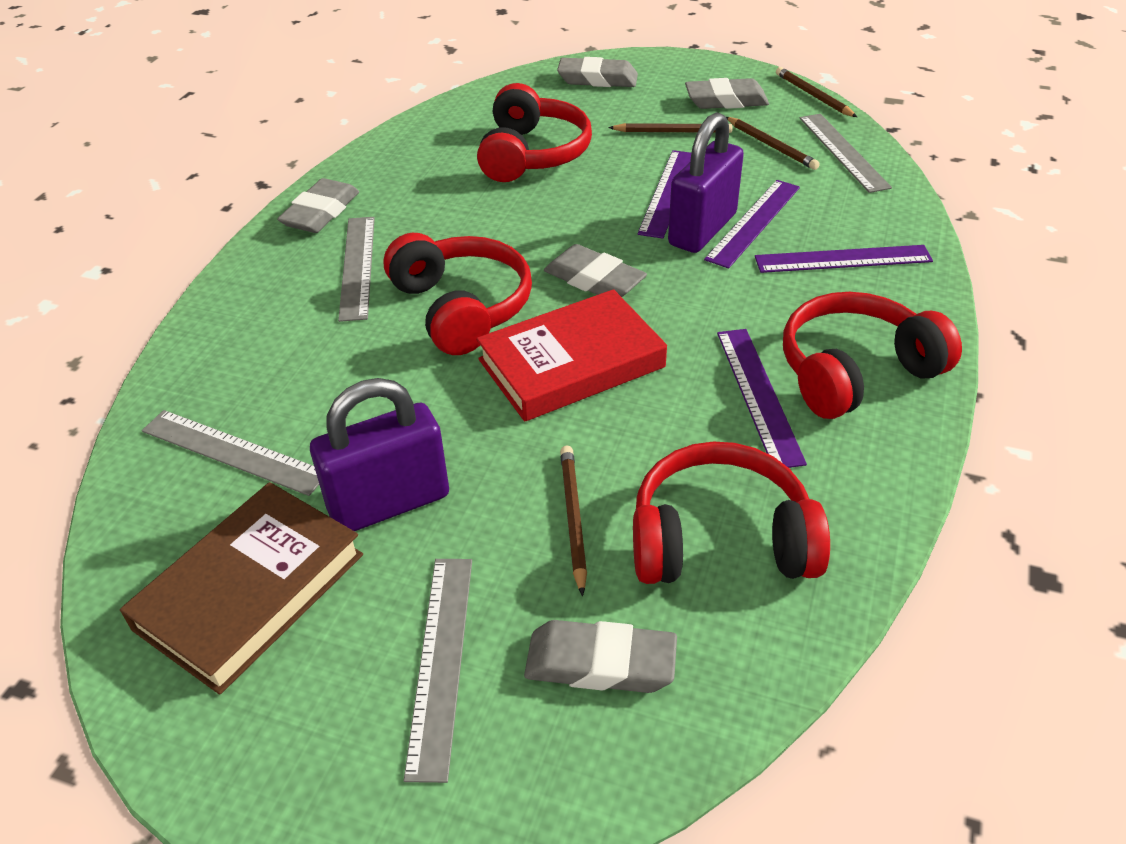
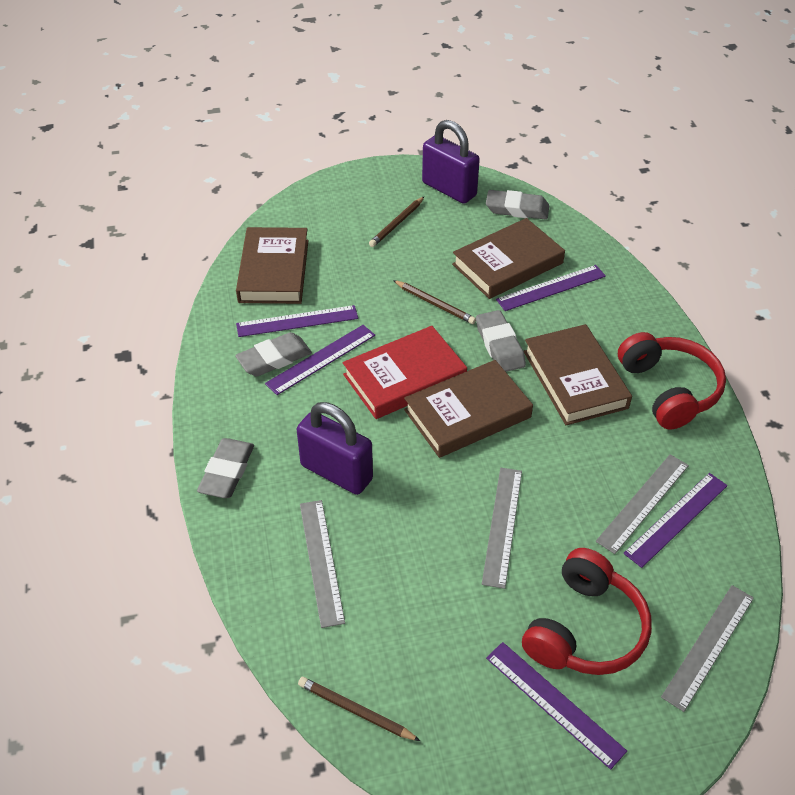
brown book: [120,482,363,695] = 1 -> [236,227,308,304] [404,360,533,458] [452,218,565,299] [524,324,632,425] = 4
brown pencil: [560,446,587,596] [608,123,733,133] [726,117,820,170] [776,67,857,117] = 4 -> [298,677,420,741] [369,196,425,247] [393,280,476,324] = 3
grey eraser: [277,178,359,233] [524,620,677,693] [544,244,647,297] [557,57,638,87] [685,78,769,109] = 5 -> [197,438,254,498] [235,332,312,376] [476,310,526,372] [486,190,549,220] = 4
purple ruler: [638,150,691,239] [704,180,800,269] [717,329,807,468] [755,245,933,273] = 4 -> [236,305,358,337] [265,325,375,395] [486,642,627,770] [496,265,606,311] [623,473,728,568] = 5
red headphones: [384,233,532,355] [477,83,592,182] [633,442,830,584] [783,292,962,419] = 4 -> [522,548,652,675] [618,332,726,429] = 2

